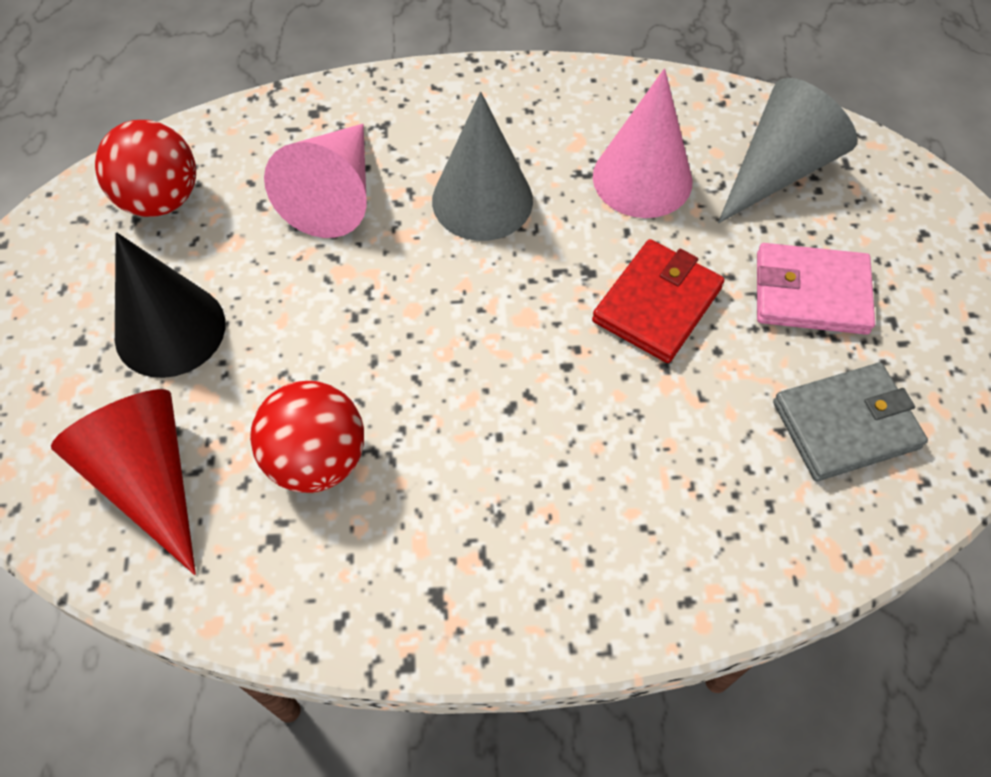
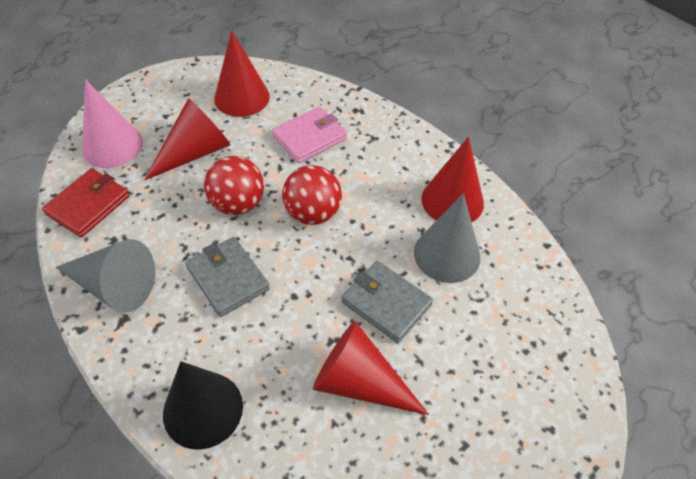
grey wallet: [773,363,928,481] = 1 -> [185,237,270,317] [341,261,433,343] = 2
pink cone: [264,124,367,238] [593,68,693,218] = 2 -> [82,79,143,168] = 1
red cone: [51,389,196,575] = 1 -> [144,99,230,180] [214,30,270,117] [313,321,429,415] [421,137,484,222] = 4

